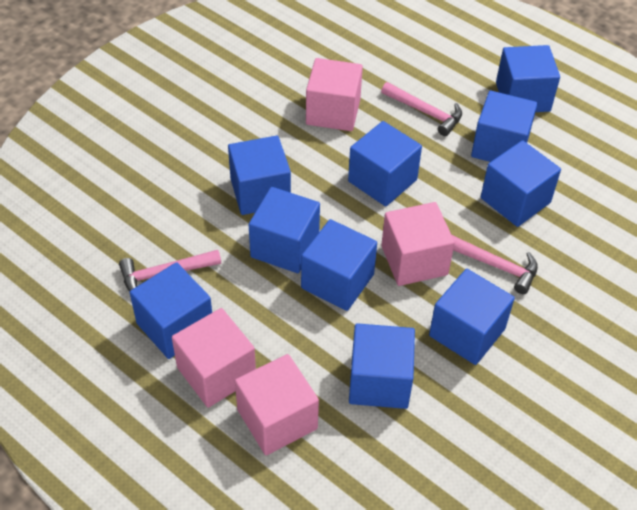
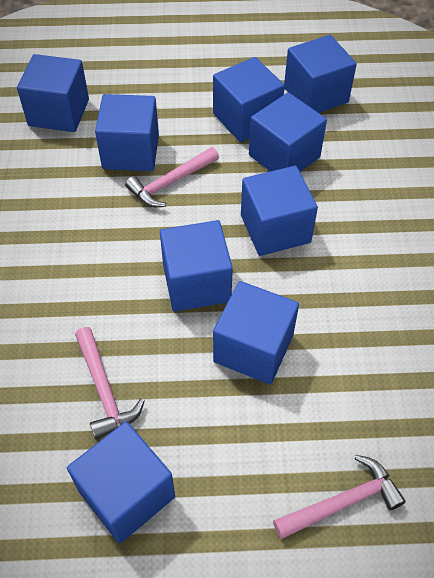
blue cube: [130,262,212,359] [228,136,291,215] [249,187,320,273] [301,219,377,311] [348,121,422,206] [349,323,415,409] [429,269,515,365] [471,91,537,162] [481,140,561,227] [496,45,560,112] = 10 -> [17,54,89,132] [67,422,175,544] [95,94,159,171] [160,220,233,312] [213,57,285,142] [213,281,299,384] [241,166,318,256] [249,92,327,172] [284,35,357,113] = 9
pink cube: [172,308,256,408] [235,354,319,455] [306,58,363,131] [381,202,455,286] = 4 -> none = 0

